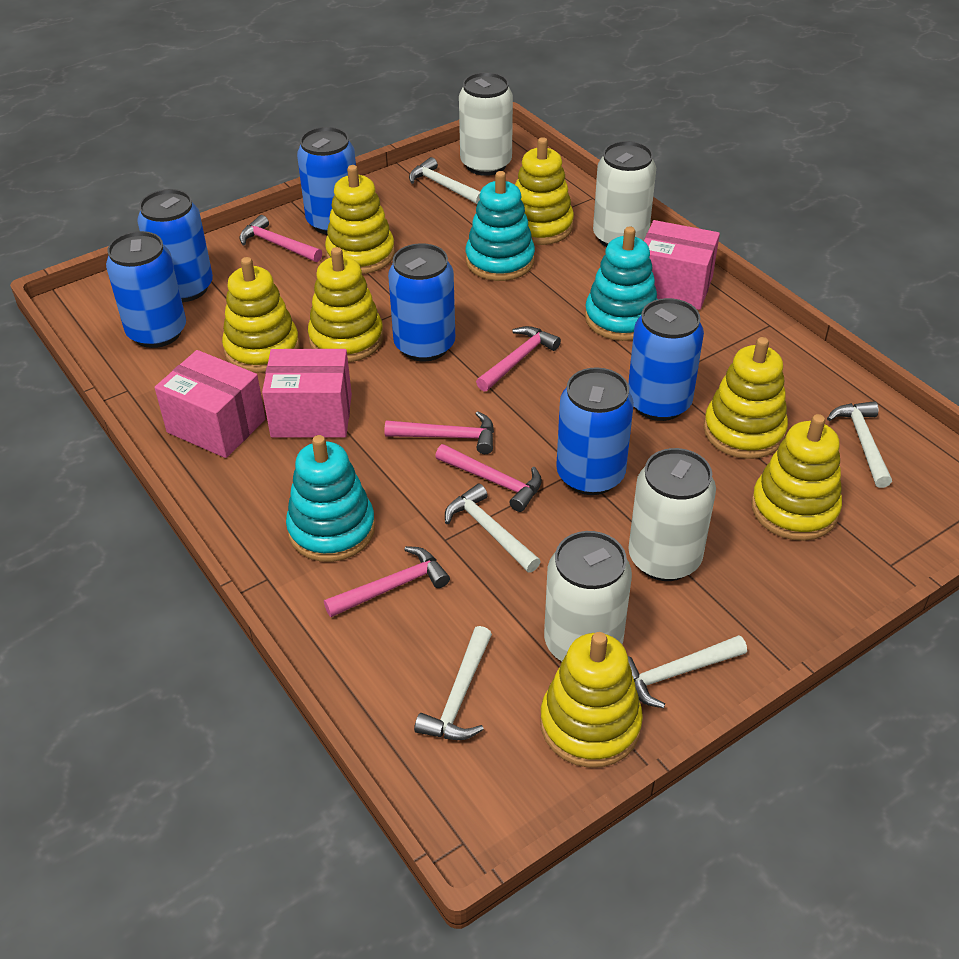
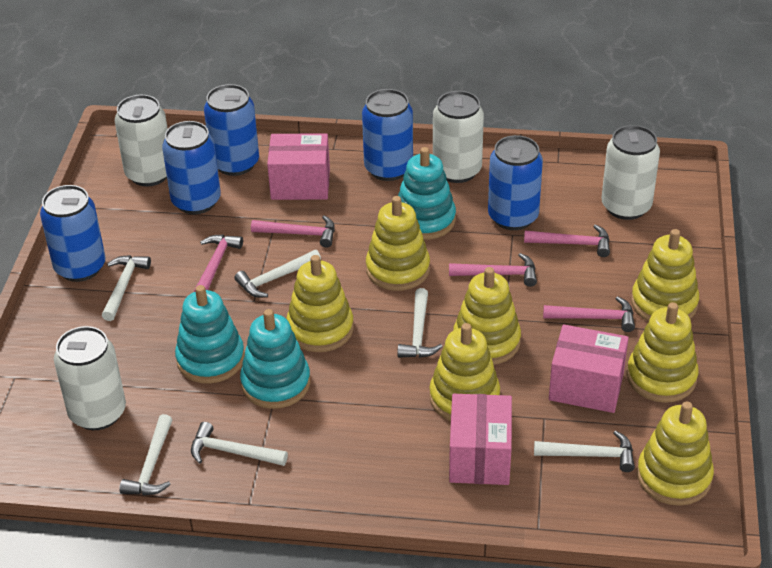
blue can: [106,231,186,348] [137,189,213,302] [297,127,356,235] [388,243,455,361] [556,367,634,495] [628,298,704,421] = 6 -> [40,185,106,282] [162,121,221,214] [204,84,259,176] [362,89,413,181] [488,135,543,230] = 5
white hammer: [409,157,480,204] [414,626,492,740] [445,484,541,573] [628,635,747,708] [827,401,892,488] = 5 -> [102,255,151,321] [119,414,172,495] [191,422,288,466] [234,250,321,297] [398,288,443,358] [534,430,635,472] = 6

